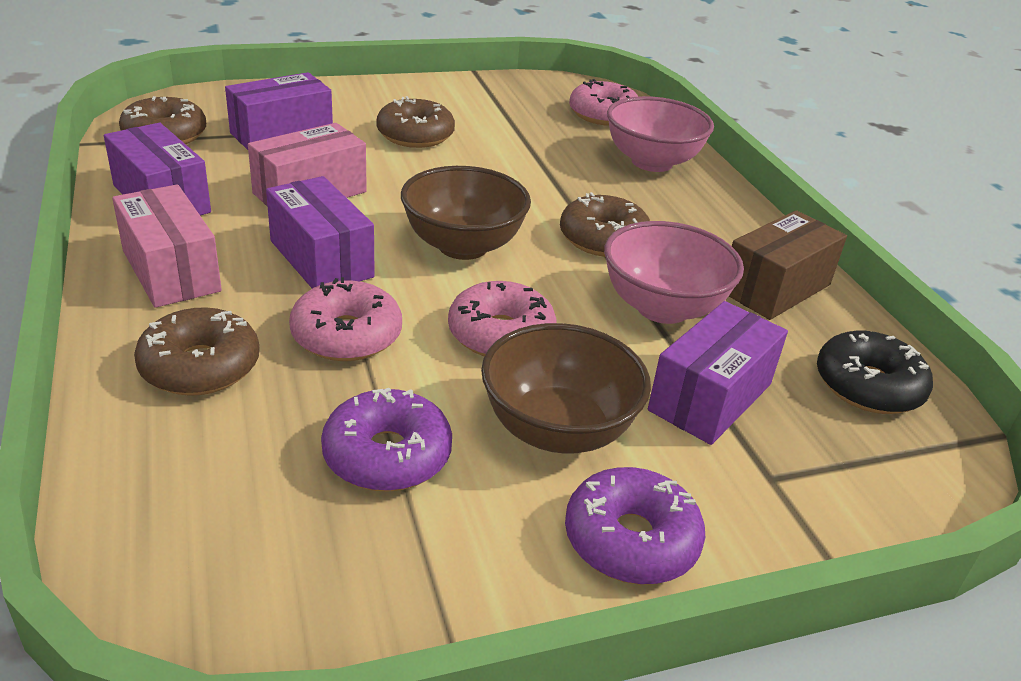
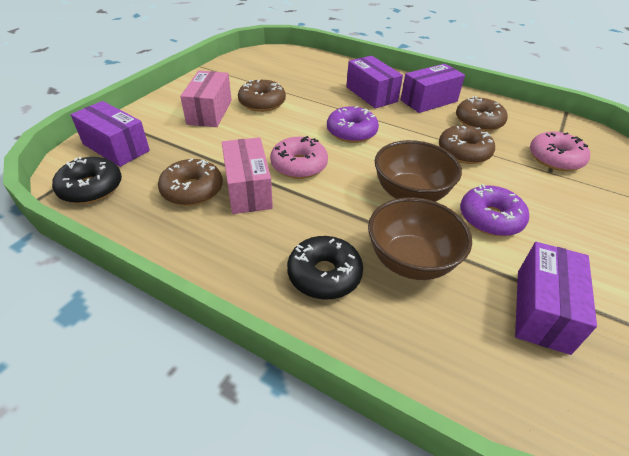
black donut: [817,331,933,414] = 1 -> [52,156,122,204] [287,236,363,300] = 2
brown box: [729,210,847,320] = 1 -> none = 0
pink bowl: [604,221,744,324] [607,96,714,172] = 2 -> none = 0
pink donut: [289,277,402,361] [448,281,557,357] [569,79,639,126] = 3 -> [270,136,328,179] [530,131,590,171] = 2

